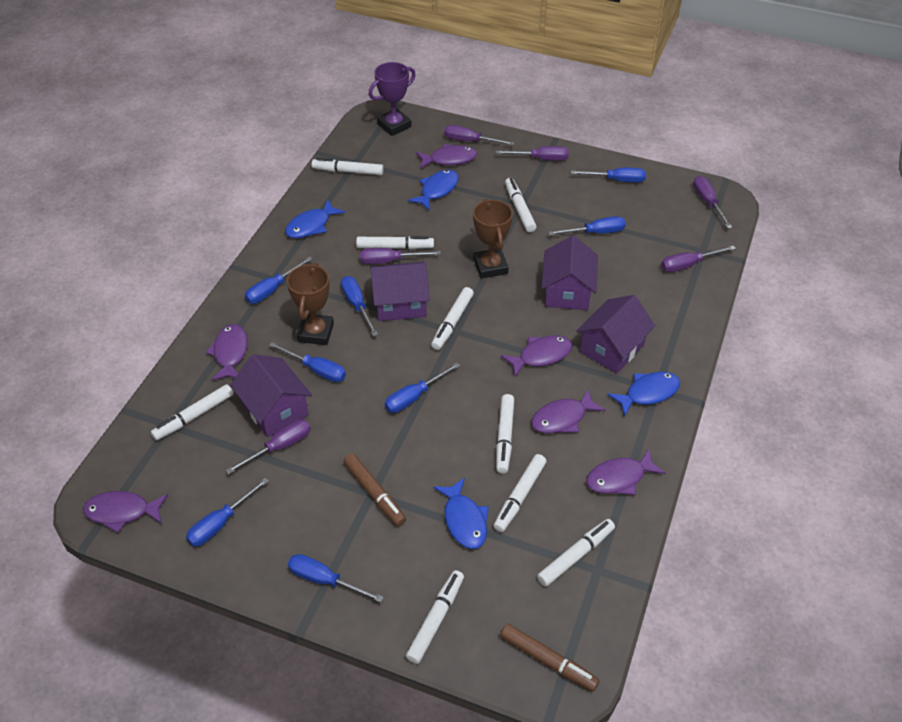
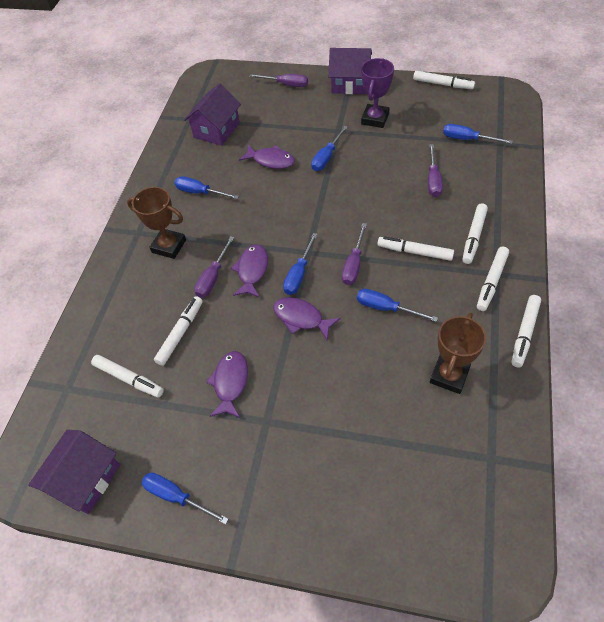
blue fish: [285,200,345,238] [408,170,459,211] [433,478,489,549] [607,372,680,417] = 4 -> none = 0
blue screwdriver: [186,478,269,547] [245,256,313,304] [269,342,346,382] [288,554,384,603] [341,276,378,336] [385,362,460,413] [548,216,626,235] [571,168,646,183] = 8 -> [142,473,228,525] [174,176,239,199] [283,233,317,295] [311,126,348,171] [357,289,438,322] [443,124,513,144] = 6
brown marker: [343,454,406,526] [500,624,599,691] = 2 -> none = 0
purple fish: [83,491,168,533] [206,324,248,381] [416,144,477,169] [501,336,573,377] [531,389,606,433] [586,449,666,495] = 6 -> [206,351,248,418] [231,244,268,298] [239,145,295,169] [273,297,340,340] = 4
purple house: [230,354,312,437] [370,262,430,321] [541,235,598,310] [576,295,655,374] = 4 -> [28,429,120,514] [184,83,241,146] [328,48,372,94] = 3
purple screwdriver: [225,419,311,475] [360,248,440,264] [444,125,515,145] [496,146,569,161] [661,246,736,272] [693,176,732,229] = 6 -> [194,236,234,298] [249,74,308,87] [342,223,367,285] [428,144,443,197] = 4
white marker: [151,384,233,440] [311,158,384,175] [356,236,434,249] [406,570,464,664] [431,287,474,350] [494,454,546,532] [496,394,514,474] [505,178,536,232] [537,519,615,587] = 9 -> [91,355,164,398] [154,296,203,366] [377,236,454,261] [413,71,475,89] [462,203,488,264] [477,246,509,311] [512,295,541,368] = 7

